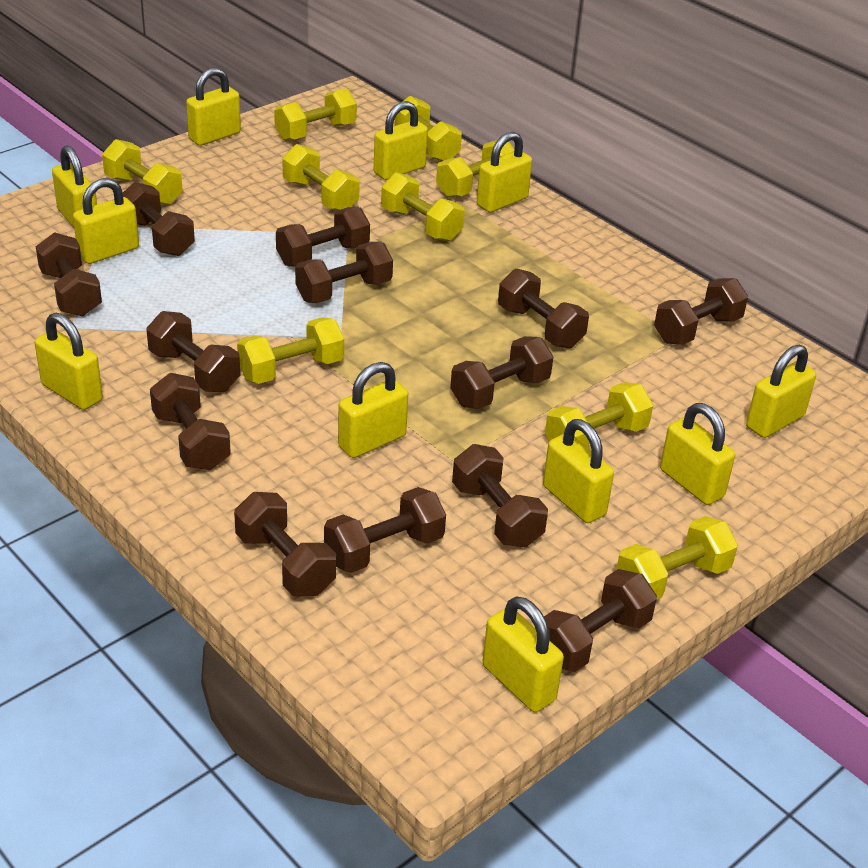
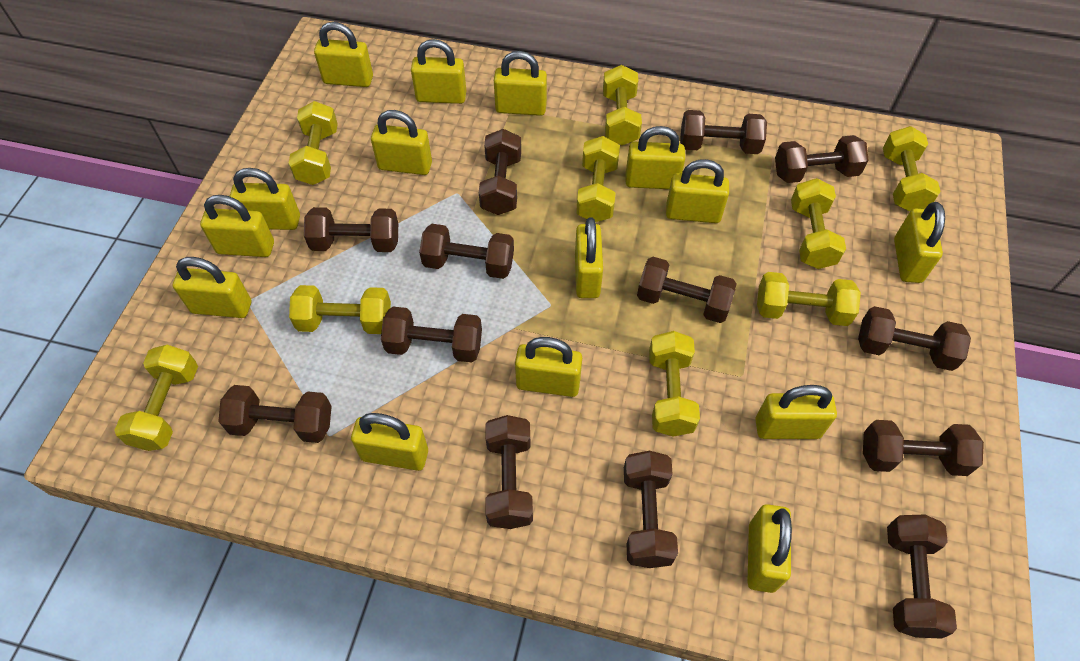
yellow padlock: [35,313,103,410] [52,145,97,227] [73,178,139,264] [186,68,241,146] [338,362,408,458] [374,101,428,180] [477,132,532,212] [482,596,564,712] [543,419,614,523] [660,403,735,505] [746,345,816,438] = 11 -> [173,257,251,318] [200,195,274,257] [230,168,300,230] [314,22,373,87] [351,413,428,471] [371,110,432,175] [411,39,466,104] [494,51,547,116] [515,337,582,397] [575,217,603,298] [626,126,685,189] [666,159,729,223] [747,504,792,593] [755,385,837,439] [894,202,945,283] = 15

